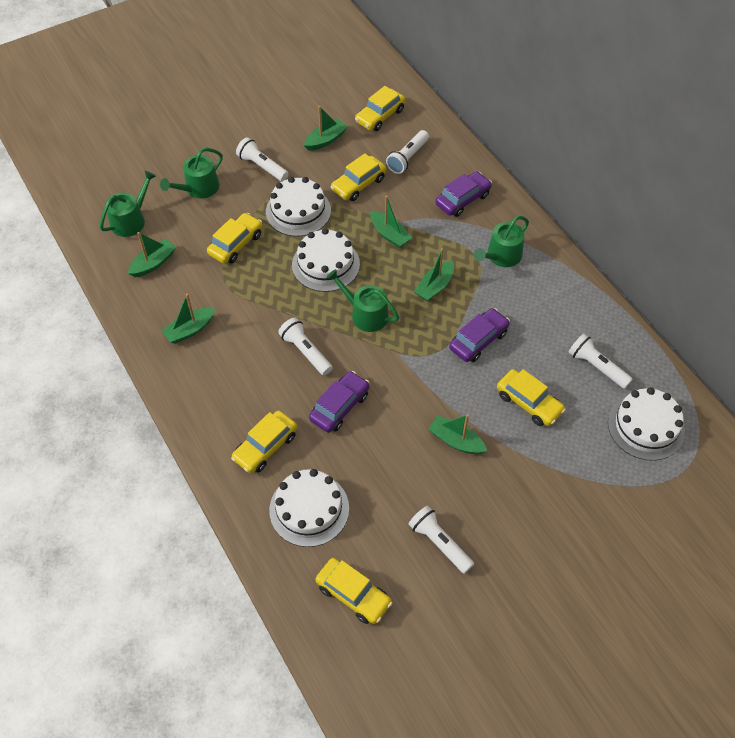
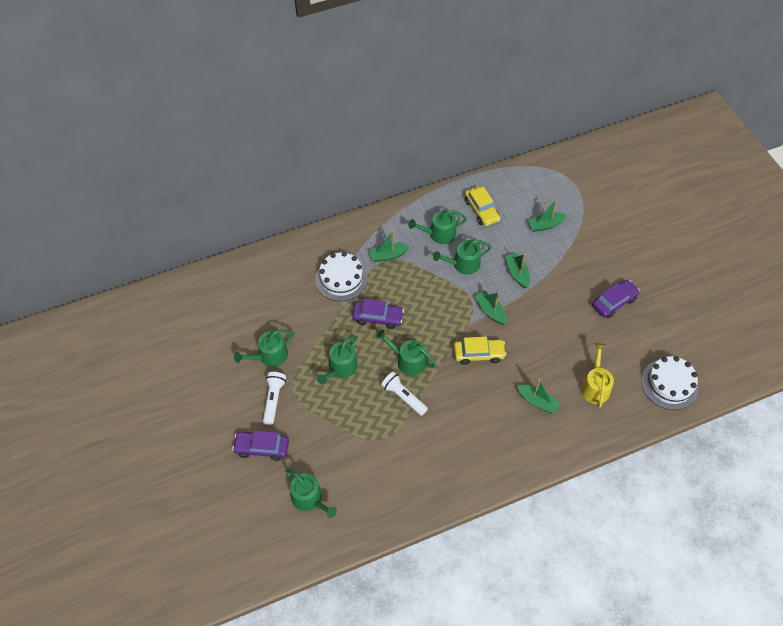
green boat: [128,232,176,277] [162,294,215,344] [304,106,347,151] [370,196,412,248] [414,248,454,302] [429,414,487,454] = 6 -> [368,231,410,262] [475,290,507,325] [506,253,530,288] [517,379,561,414] [528,200,567,232] = 5
green watering can: [100,171,156,237] [160,148,223,198] [326,269,399,332] [474,216,529,267] = 4 -> [234,330,295,367] [285,469,337,518] [317,335,358,385] [376,329,436,376] [408,210,467,244] [433,240,491,274] = 6
white cake: [266,177,331,237] [269,469,349,547] [292,228,360,292] [608,387,685,461] = 4 -> [315,252,368,301] [641,356,698,410] = 2
white flashlight: [236,137,288,181] [278,318,332,376] [386,130,429,174] [408,506,474,574] [569,334,633,389] = 5 -> [263,372,286,425] [381,372,428,416] = 2
yellow car: [207,213,262,264] [231,411,297,473] [315,558,392,624] [331,153,386,201] [355,86,406,131] [497,369,566,426] = 6 -> [454,337,506,365] [465,186,500,226] = 2
yellow watering can: none = 0 -> [581,343,614,408] = 1

